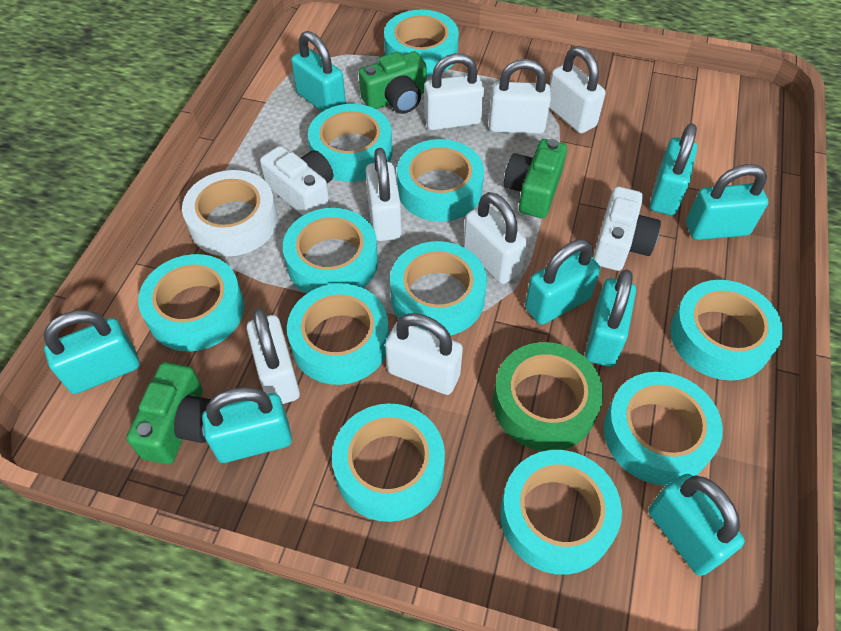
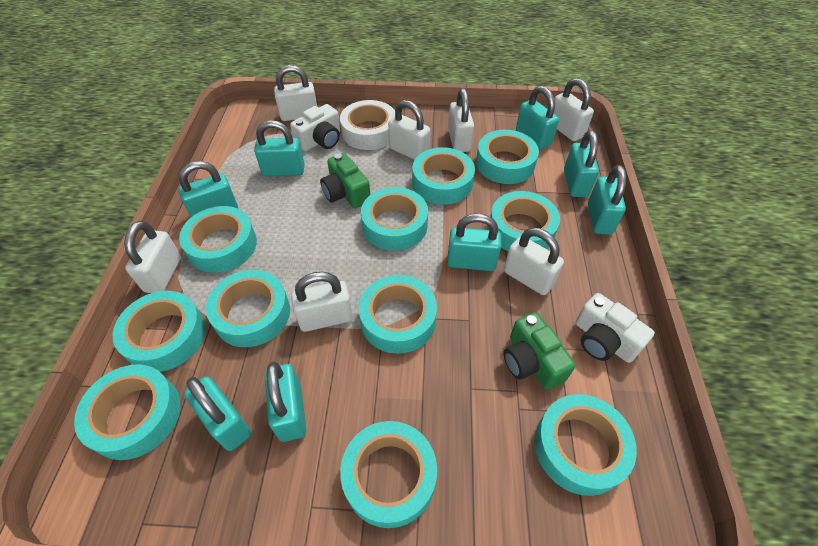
green camera: [126,362,211,464] [359,51,427,114] [504,139,567,218] = 3 -> [320,153,370,208] [503,312,576,390] = 2
green tape: [493,342,603,451] = 1 -> none = 0

